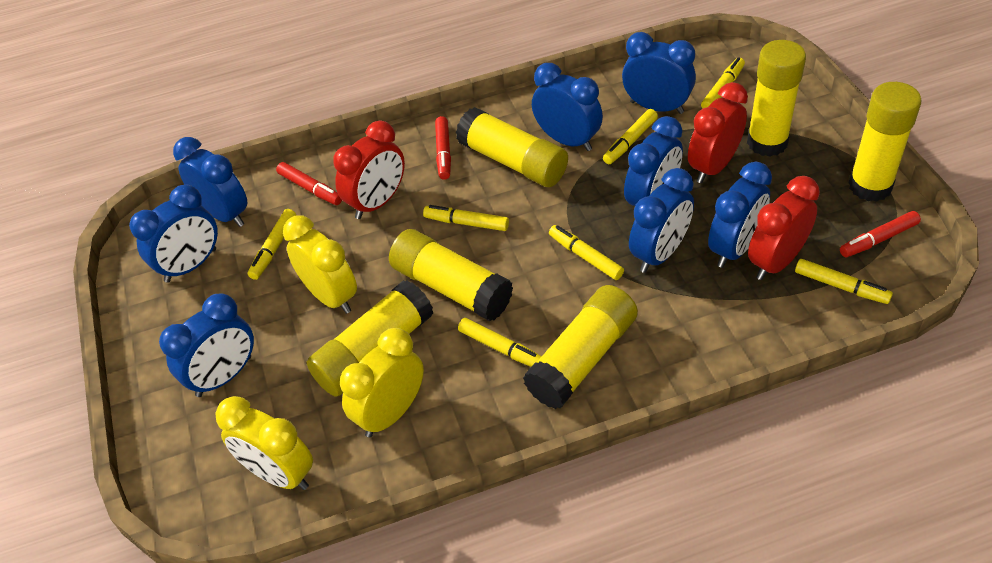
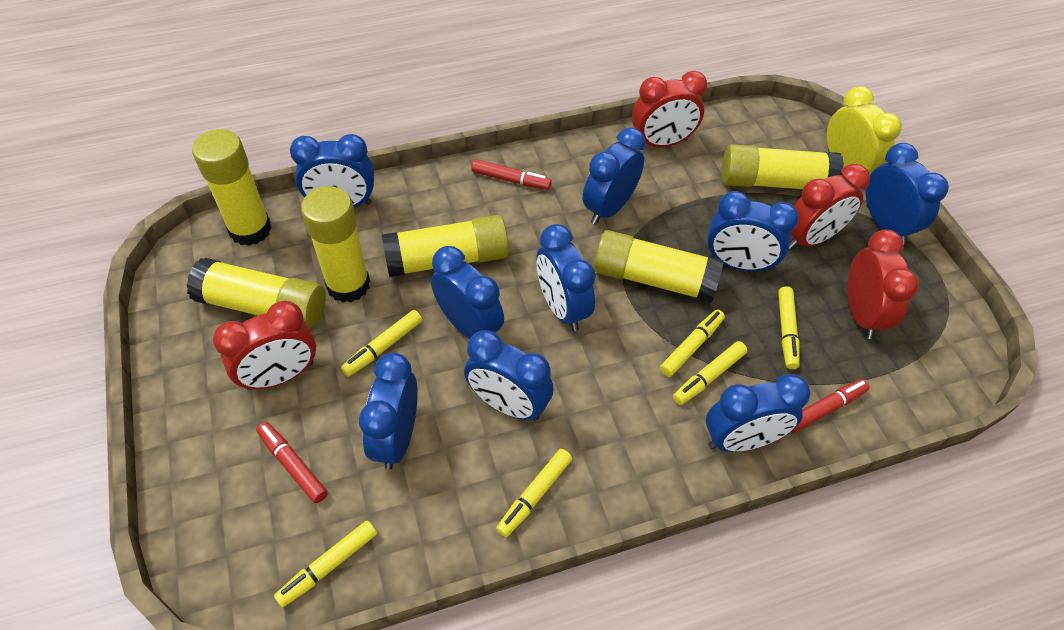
blue clock: [129,184,218,283] [159,293,254,397] [173,137,247,227] [532,63,603,151] [622,32,696,114] [624,116,683,206] [629,168,694,273] [708,162,772,268] = 8 -> [290,134,374,207] [359,352,418,470] [431,246,504,339] [464,330,553,421] [536,224,596,331] [583,127,646,225] [706,374,810,452] [707,191,799,272] [866,143,949,245] = 9
red clock: [333,120,405,219] [688,82,748,183] [748,176,820,280] = 3 -> [213,301,316,391] [632,71,707,147] [789,164,870,250] [847,229,919,339] = 4
yellow clock: [215,396,313,490] [283,215,357,314] [340,328,424,438] = 3 -> [827,86,902,174] = 1
yellow marker: [247,209,296,280] [423,205,509,231] [458,318,542,367] [549,225,624,280] [603,109,658,164] [701,57,745,109] [795,259,893,304] = 7 -> [274,521,377,607] [341,310,422,377] [496,449,572,538] [660,309,725,377] [673,341,747,405] [778,286,800,369] = 6

